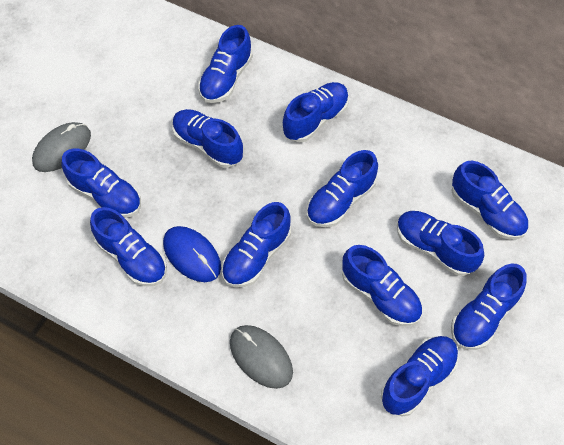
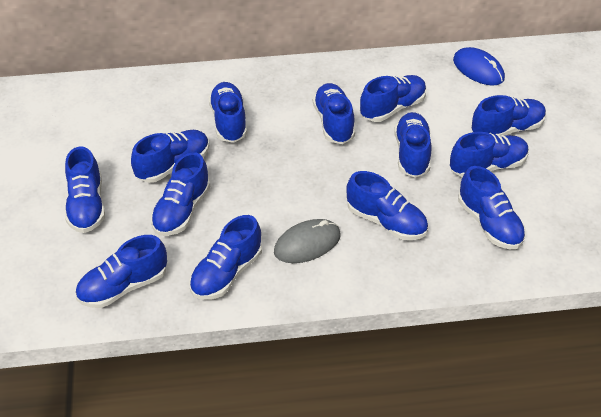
blue shoe: [62,148,141,218] [90,207,167,286] [172,109,243,168] [198,25,253,103] [222,202,291,287] [283,82,349,142] [307,150,378,227] [342,245,422,326] [381,336,459,416] [397,211,484,276] [451,161,528,240] [451,264,527,350] = 12 -> [65,146,105,233] [75,235,167,308] [131,130,209,183] [151,152,210,236] [189,215,262,300] [209,82,247,143] [313,83,355,144] [346,171,428,240] [360,75,426,122] [394,112,431,178] [450,132,529,178] [458,166,526,249] [472,95,546,136] = 13
grey mouse: [32,122,91,172] [230,325,293,389] = 2 -> [274,219,341,263] = 1

